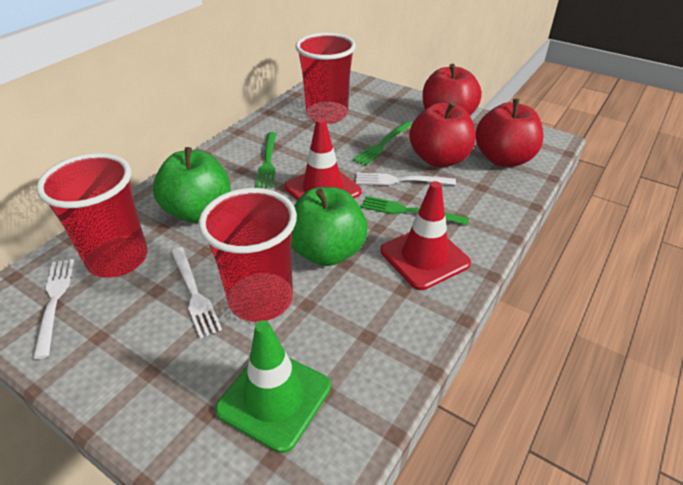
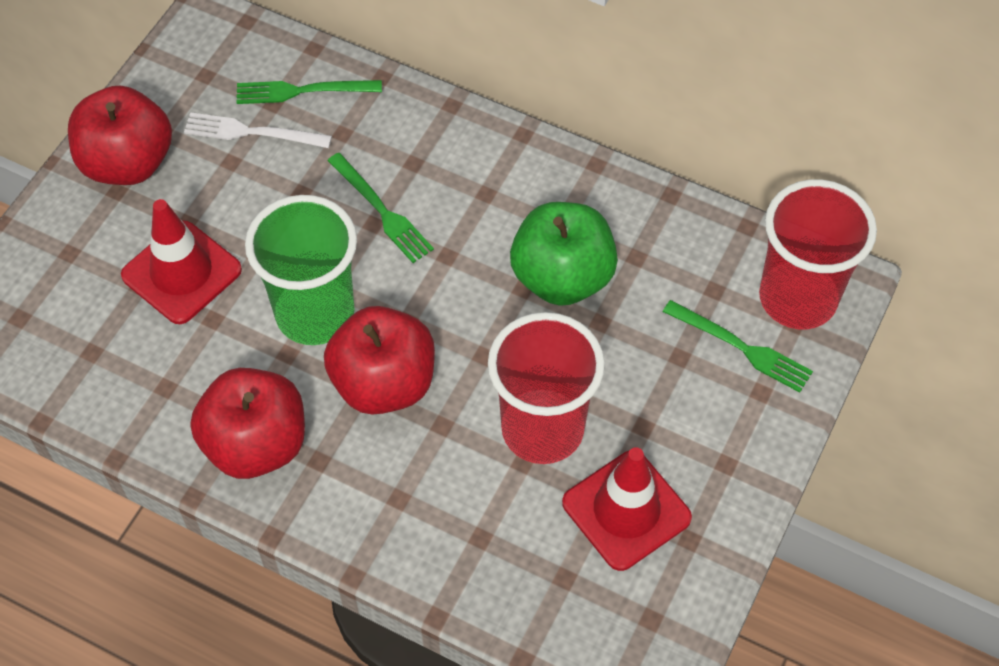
green apple: [153,147,231,223] [291,187,368,266] = 2 -> [510,202,618,306] = 1
green cup: none = 0 -> [245,195,357,345] = 1
green traffic cone: [215,320,331,453] = 1 -> none = 0
red cup: [36,153,148,278] [198,188,297,322] [295,33,356,124] = 3 -> [488,312,605,464] [759,179,877,329] = 2
white fork: [33,259,74,359] [171,247,222,338] [356,173,456,185] = 3 -> [184,112,332,148] = 1

